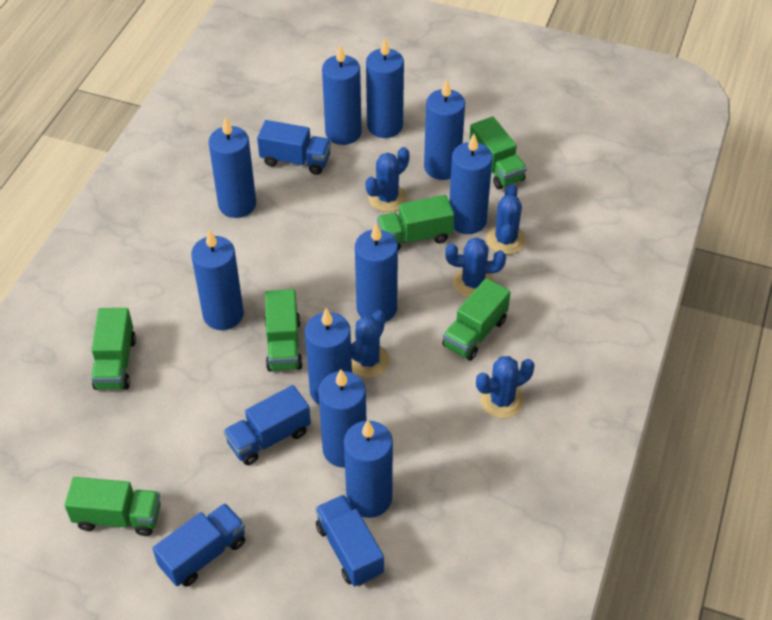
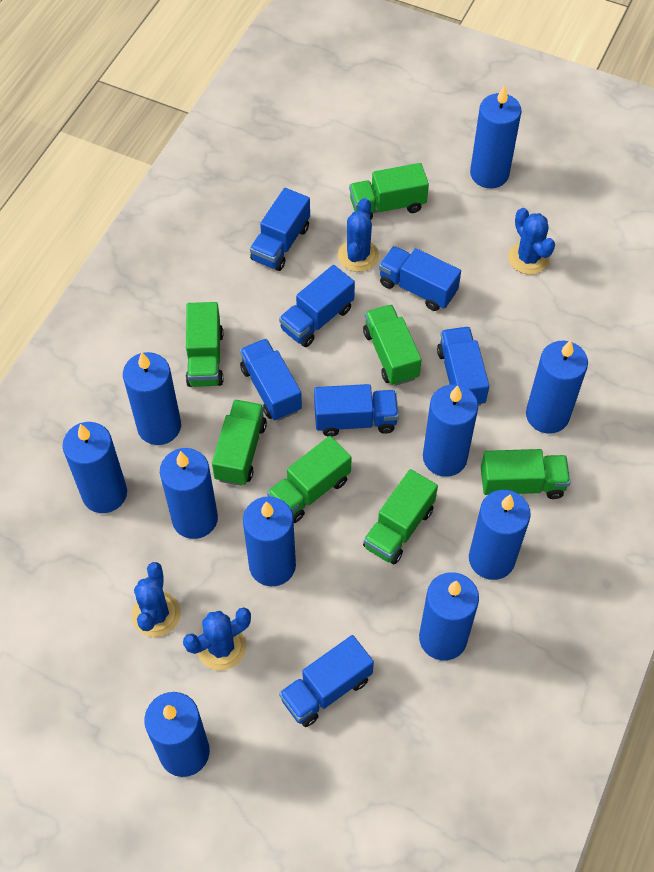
blue cactus: [351,310,390,378] [366,147,410,212] [445,237,506,298] [476,356,535,418] [486,183,526,254] = 5 -> [132,562,180,637] [183,607,251,671] [338,198,379,272] [508,208,555,275] = 4
blue truck: [152,503,245,586] [224,385,311,465] [257,120,331,175] [315,495,384,587] = 4 -> [240,339,302,421] [250,188,310,271] [279,265,355,347] [279,635,374,727] [314,384,399,437] [379,246,461,311] [437,327,489,406] = 7
green truck: [64,477,161,536] [91,308,136,390] [265,289,303,371] [377,195,454,251] [442,278,511,361] [469,117,527,190] = 6 -> [186,302,223,387] [212,400,267,486] [267,436,352,523] [349,163,429,219] [363,305,422,386] [363,469,438,564] [481,449,571,499] = 7

